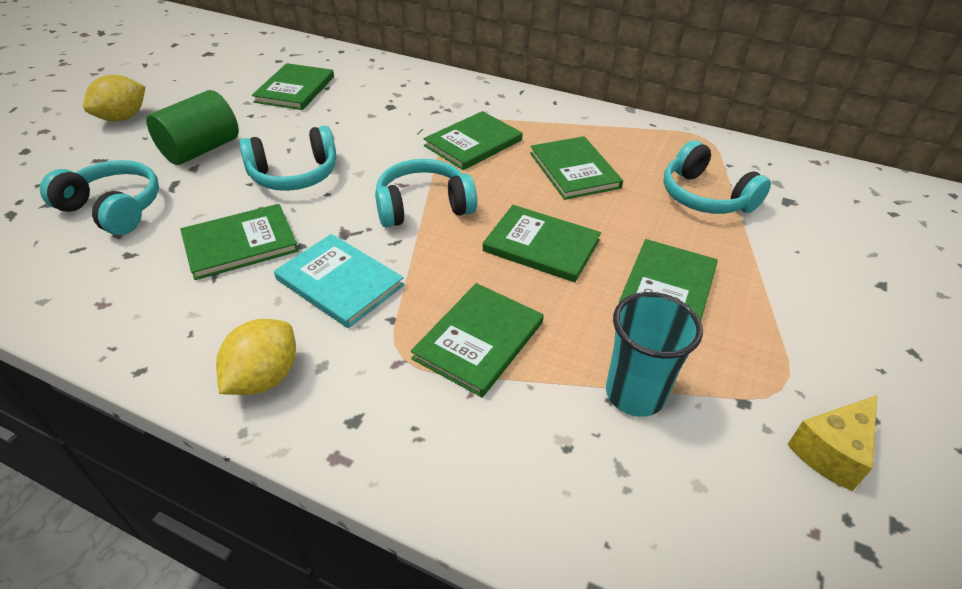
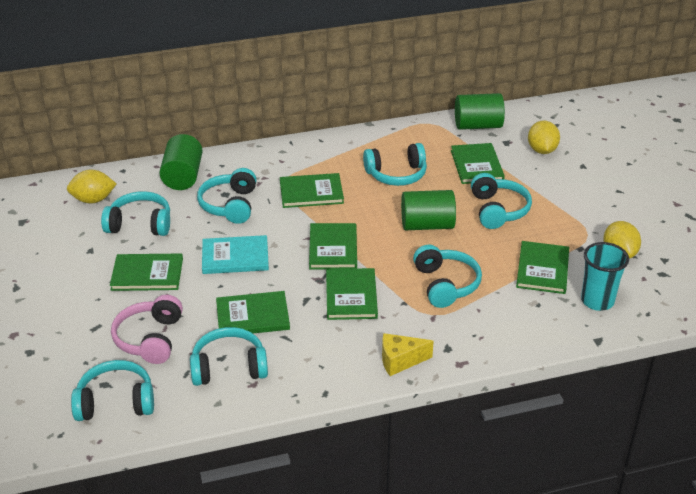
green cylinder: [146,90,239,165] = 1 -> [160,134,203,190] [401,190,456,230] [455,93,505,130] = 3
pink headphones: none = 0 -> [111,295,183,364] = 1
turquoise headphones: [40,160,159,235] [239,125,336,191] [375,159,477,228] [663,140,771,214] = 4 -> [71,360,154,421] [101,191,170,236] [190,327,268,386] [197,168,257,224] [363,143,427,186] [413,245,482,308] [471,173,532,229] = 7
yellow lemon: [83,75,145,121] [216,319,296,395] = 2 -> [67,170,116,203] [528,120,560,154] [603,221,641,259] = 3

